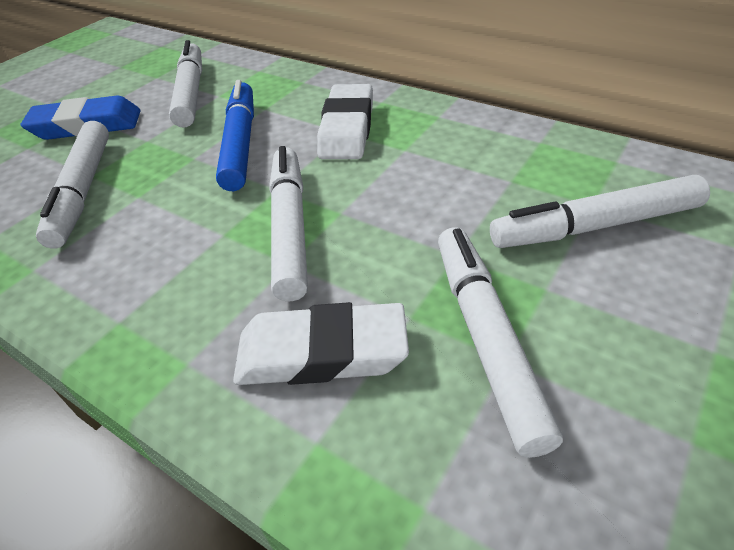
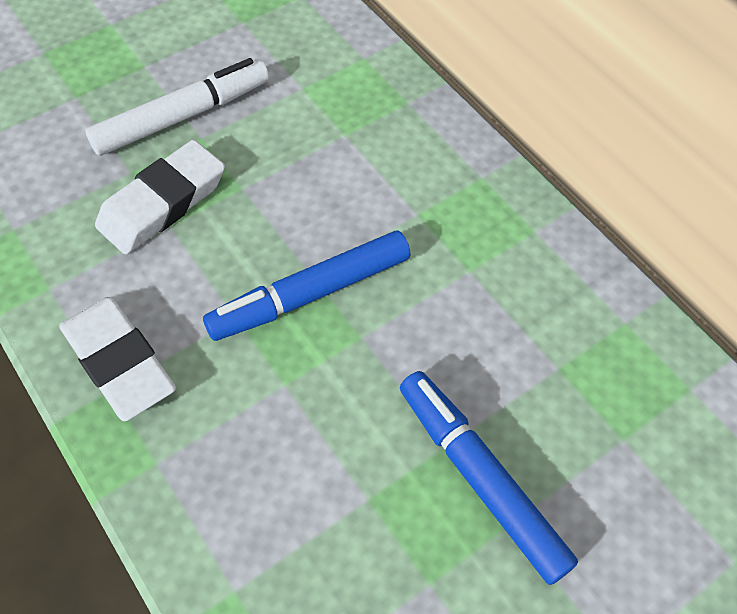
blue eraser: [21,95,141,140] = 1 -> none = 0
blue marker: [216,80,254,191] = 1 -> [203,231,410,341] [400,371,578,585] = 2
white marker: [36,121,109,249] [169,40,202,127] [269,146,308,301] [438,227,563,458] [490,175,710,248] = 5 -> [86,58,269,156] = 1

